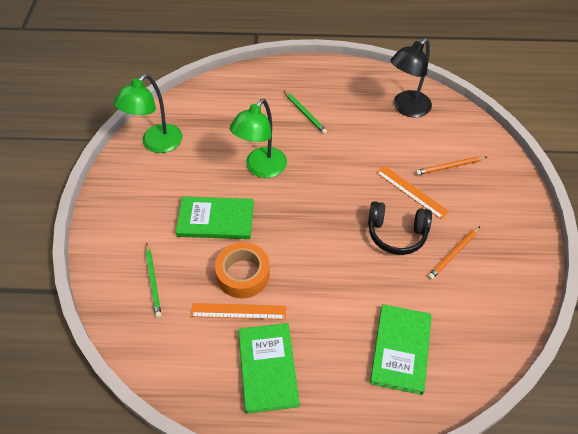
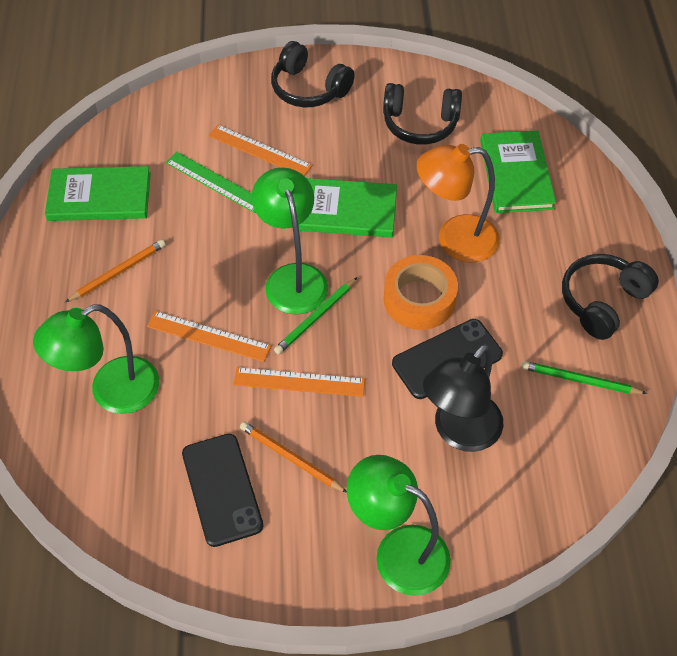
black headphones: [368,201,432,255] = 1 -> [271,41,355,107] [383,83,462,145] [562,254,659,340] = 3
black phone: none = 0 -> [182,434,263,547] [392,319,503,399] = 2
green lamp: [114,74,182,153] [230,99,287,178] = 2 -> [33,304,160,414] [252,167,328,315] [347,455,451,596] = 3
green ruler: none = 0 -> [165,152,255,213] = 1
orange lamp: none = 0 -> [417,144,500,263] = 1
orange ruler: [191,303,286,320] [376,166,449,219] = 2 -> [147,311,271,362] [208,125,312,176] [233,367,365,397] = 3

